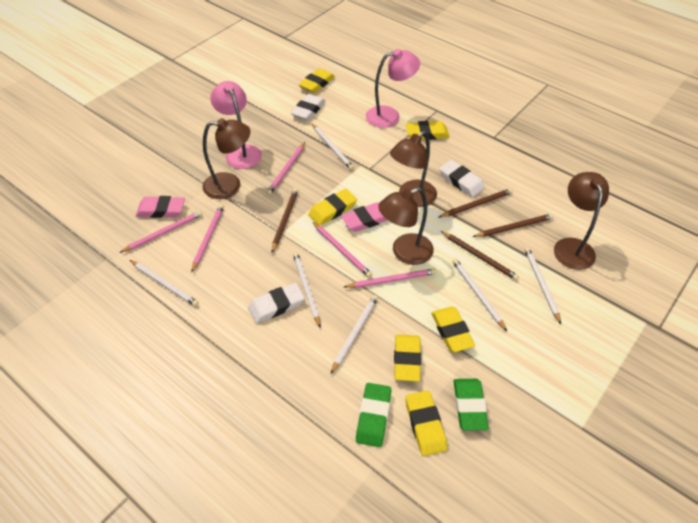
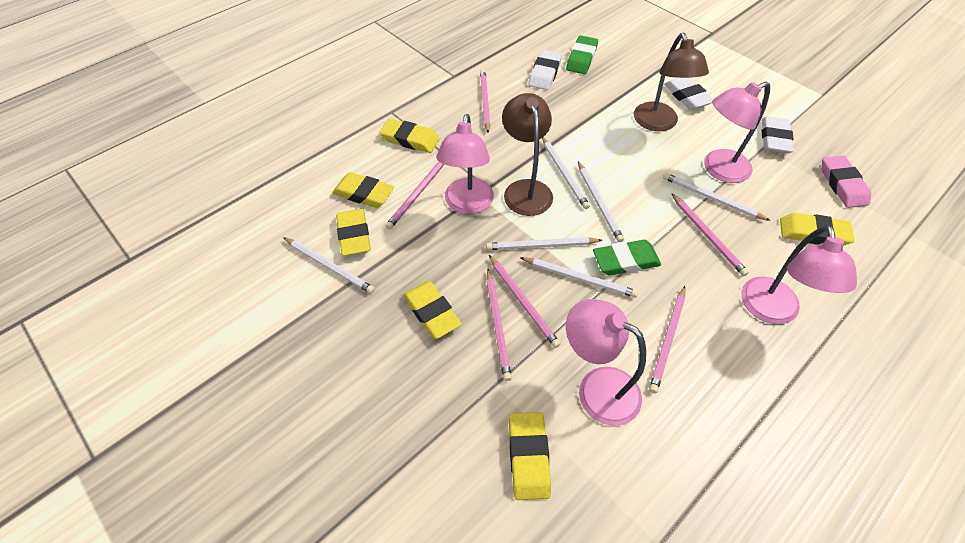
brown lamp: [203,118,250,199] [378,187,434,265] [390,131,437,207] [554,172,609,270] = 4 -> [502,93,553,216] [634,33,709,131] = 2
brown pencil: [271,188,298,253] [439,188,513,217] [441,231,519,280] [473,214,554,237] = 4 -> none = 0
pink eraser: [136,196,185,218] [341,202,387,232] = 2 -> [821,156,871,208] = 1
pink lamp: [210,81,262,169] [366,49,420,128] = 2 -> [436,114,494,214] [566,299,646,426] [704,82,770,183] [741,225,857,324] = 4
pink pencil: [119,211,202,253] [191,204,224,273] [266,142,305,195] [313,222,372,278] [344,268,436,288] = 5 -> [385,162,444,229] [480,70,490,133] [486,269,512,381] [489,255,561,348] [649,286,685,393] [671,193,749,276] = 6

